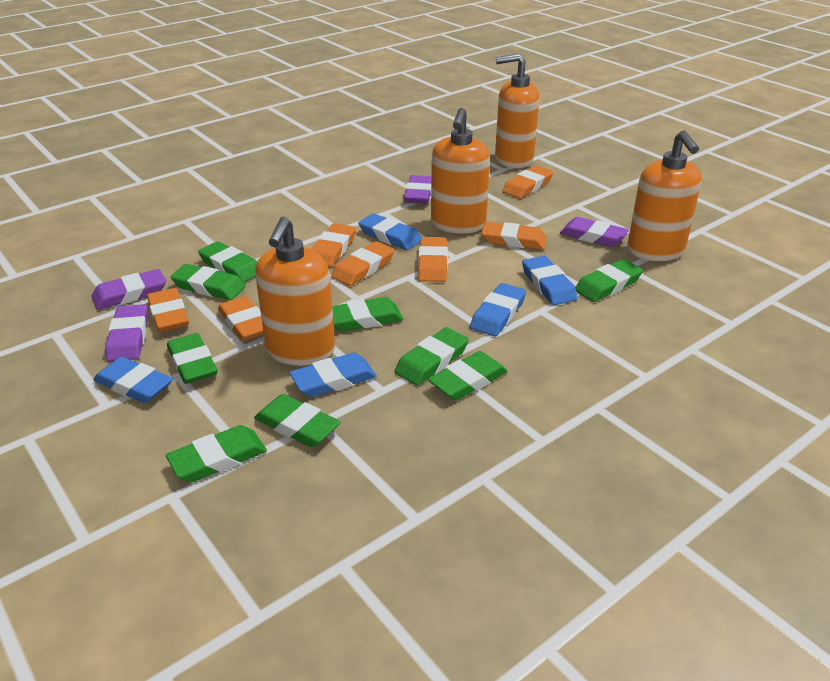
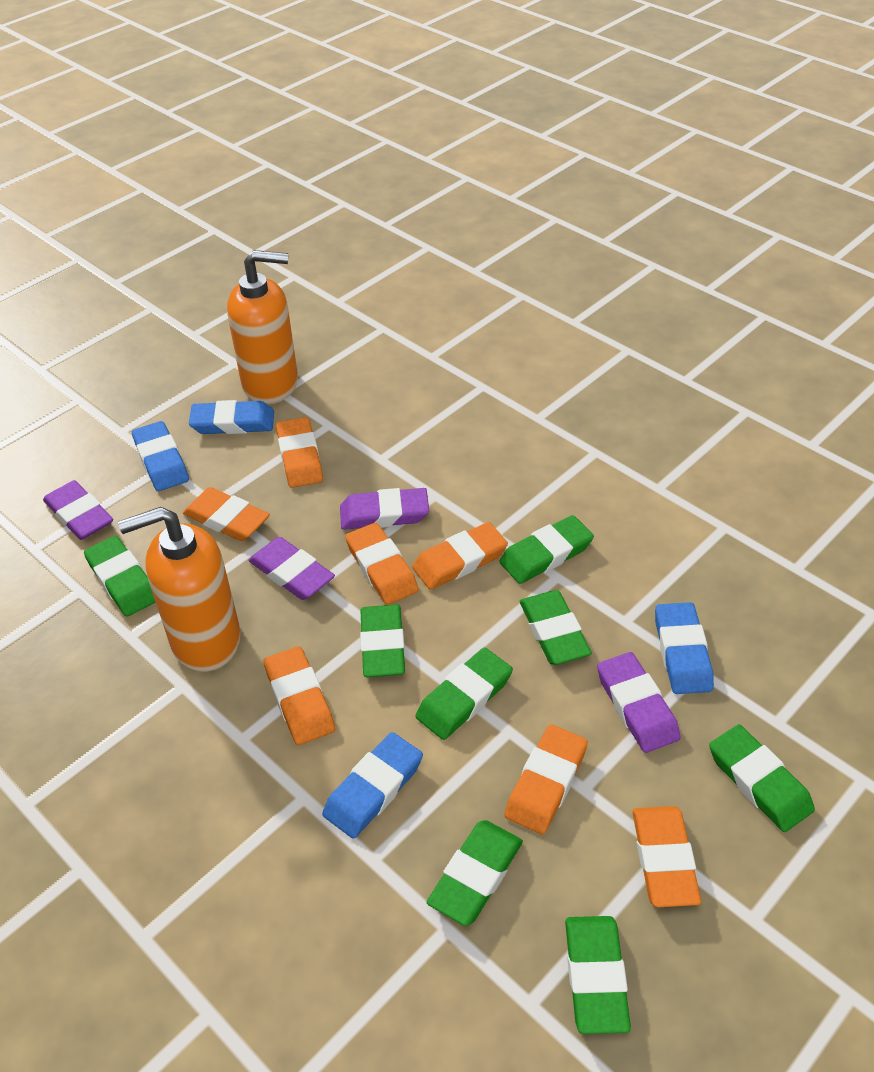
blue eraser: [93,357,173,403] [289,353,377,397] [358,213,421,250] [470,283,526,337] [522,256,577,305] = 5 -> [132,421,189,491] [189,400,274,434] [322,732,423,839] [655,602,714,694] = 4
green eraser: [166,425,267,482] [167,333,218,384] [170,264,245,300] [198,241,257,283] [254,394,341,447] [332,297,403,331] [395,327,469,385] [428,351,508,401] [575,259,643,302] = 9 -> [84,536,155,616] [360,604,405,677] [415,648,513,740] [427,820,523,926] [499,515,594,584] [519,590,592,665] [565,916,631,1034] [709,724,815,832] = 8
orange soap dispenser: [255,217,335,366] [431,108,490,234] [495,54,540,168] [627,130,702,261] = 4 -> [118,507,240,672] [227,250,298,404] = 2

